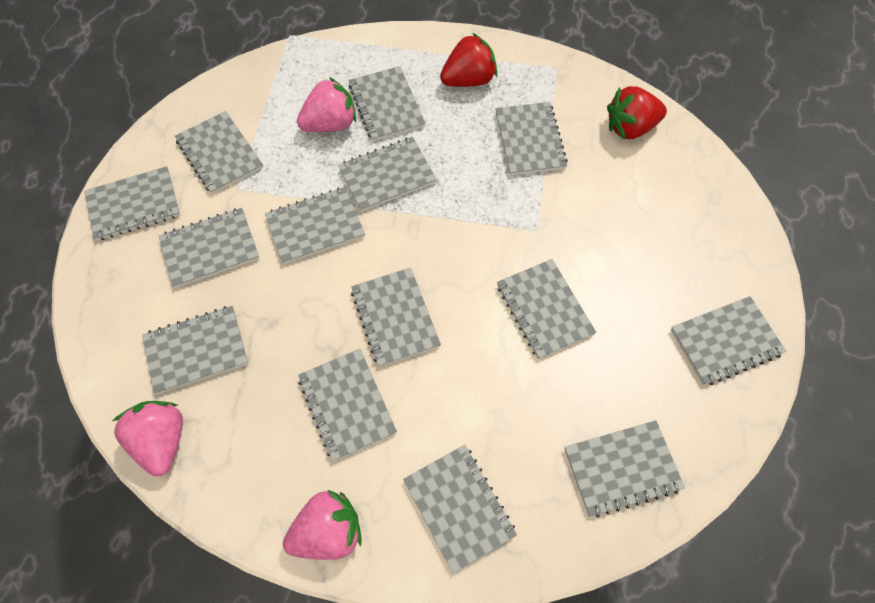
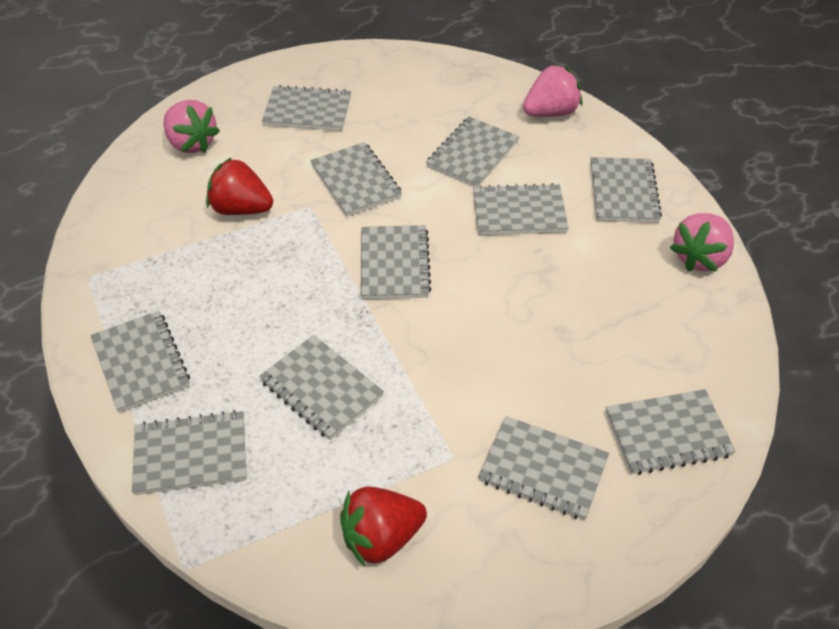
grey notebook: [84,166,180,241] [142,306,248,395] [159,208,259,288] [175,111,263,194] [265,187,365,264] [298,349,397,461] [338,137,437,212] [349,66,425,141] [351,268,441,367] [403,445,517,574] [495,102,568,176] [497,259,596,359] [565,420,685,518] [671,296,786,386] = 14 -> [90,311,190,413] [132,410,247,495] [259,335,384,440] [262,85,351,131] [310,142,402,217] [361,225,431,299] [426,117,519,187] [473,183,569,235] [478,416,609,520] [590,157,662,223] [605,389,736,475] = 11

